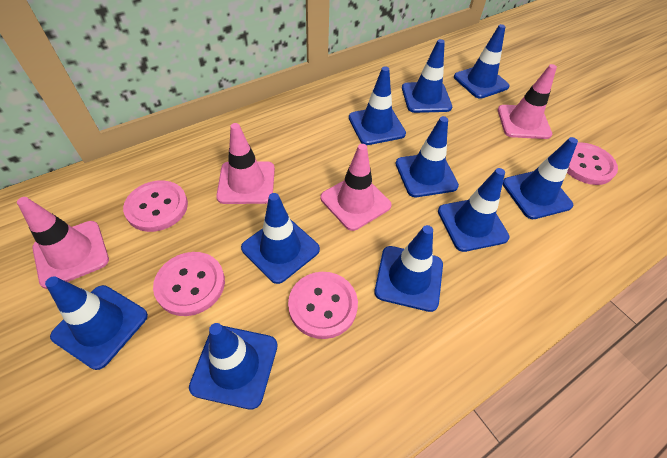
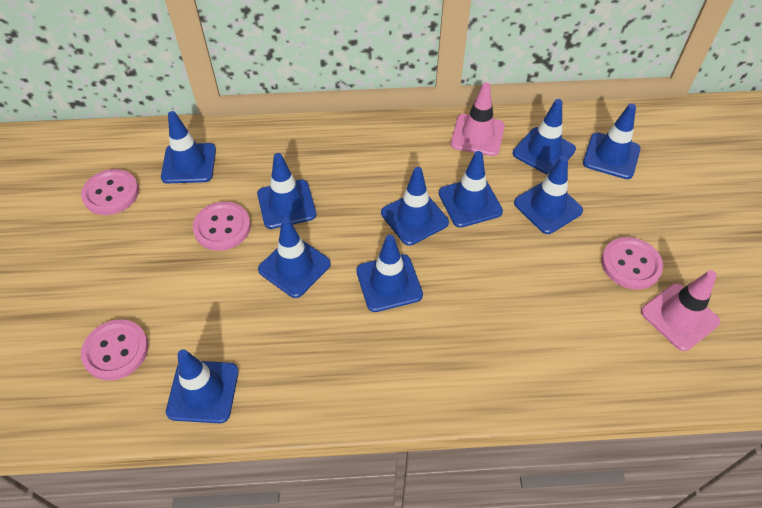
pink traffic cone: [17,197,109,289] [216,123,275,204] [320,144,392,231] [498,64,557,139] = 4 -> [451,82,505,156] [641,270,720,351] = 2

